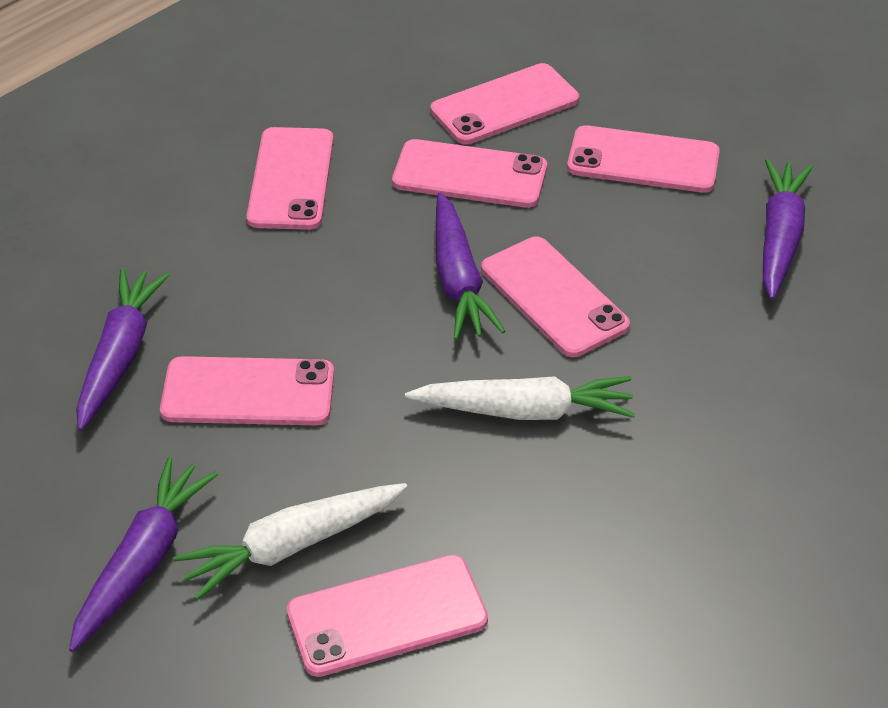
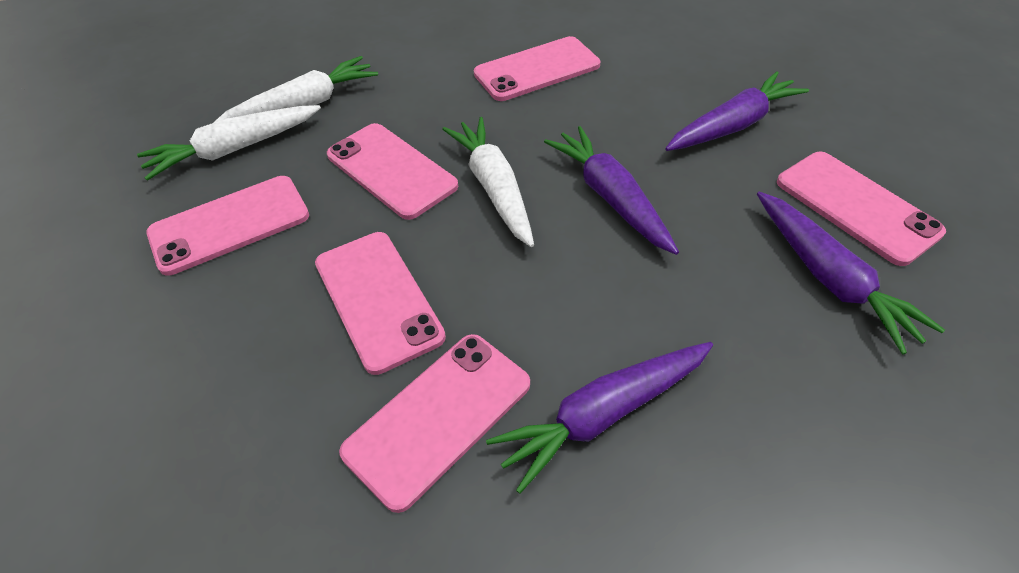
pink phone: [160,356,334,425] [246,127,334,230] [287,555,488,677] [392,139,547,208] [430,63,579,144] [481,237,630,357] [567,125,720,193] = 7 -> [146,176,309,276] [315,232,446,375] [327,123,458,220] [339,334,530,513] [474,36,601,101] [777,152,946,266] = 6
white carrot: [173,483,407,600] [405,376,635,420] = 2 -> [137,105,321,181] [213,56,378,123] [442,117,534,247] = 3

